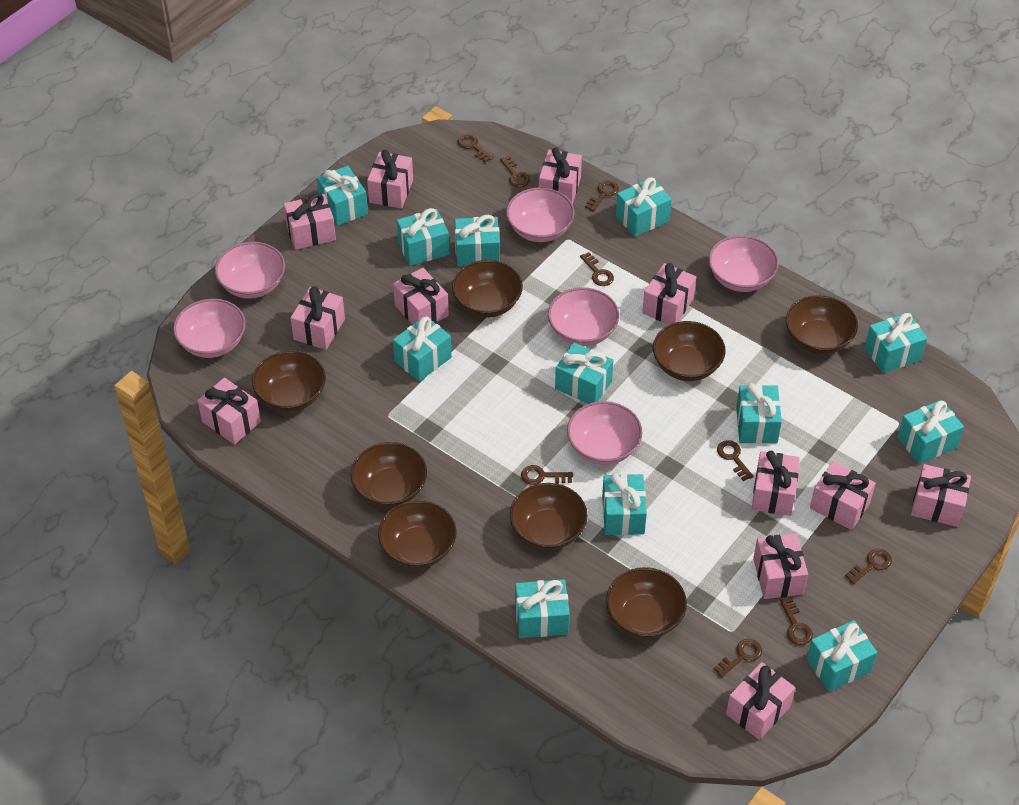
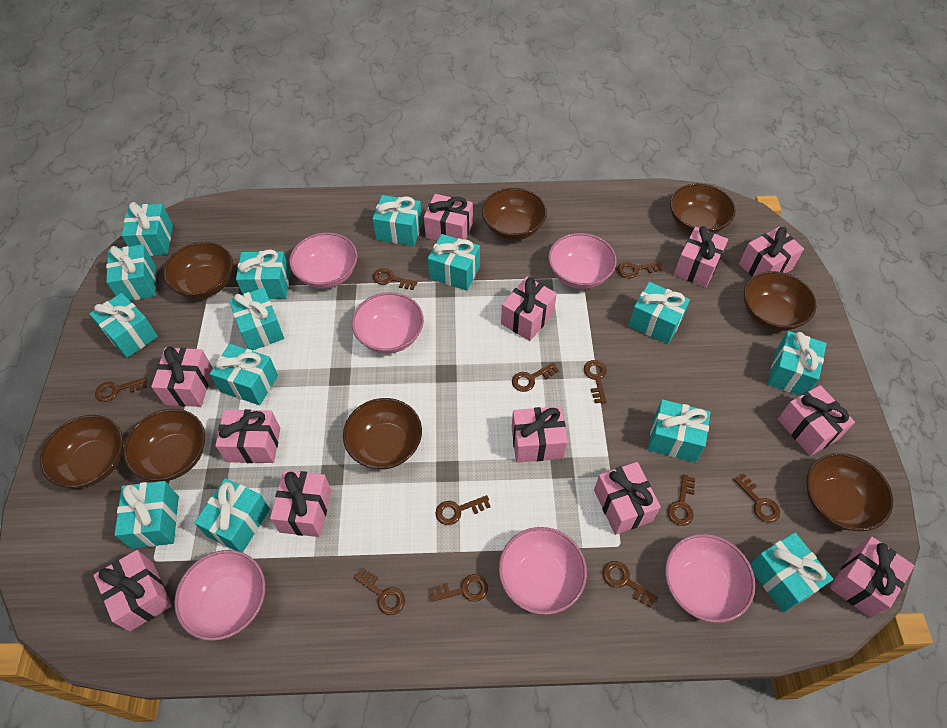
brown key: [458,134,493,163] [500,156,530,188] [521,465,573,485] [580,252,614,286] [585,180,619,212] [714,639,762,677] [717,440,754,481] [780,597,813,645] [845,549,892,584] = 9 -> [95,377,147,402] [354,568,405,615] [373,268,417,290] [429,574,488,602] [435,495,491,525] [512,362,559,392] [584,360,607,404] [603,561,658,608] [618,261,663,278] [667,474,695,526] [734,473,780,523] = 11
turquoise gift: [317,166,368,226] [393,316,452,381] [397,208,449,266] [455,215,500,267] [515,579,570,638] [555,343,613,404] [602,473,647,535] [616,177,672,237] [736,383,782,444] [807,620,877,692] [865,313,927,373] [898,400,964,464] = 12 -> [89,293,158,358] [106,244,156,301] [114,481,179,549] [121,202,173,256] [194,478,270,553] [210,344,278,405] [229,288,284,351] [236,249,290,299] [372,195,422,246] [428,234,480,291] [629,282,690,344] [648,399,711,462] [750,532,833,613] [768,331,827,396] = 14

